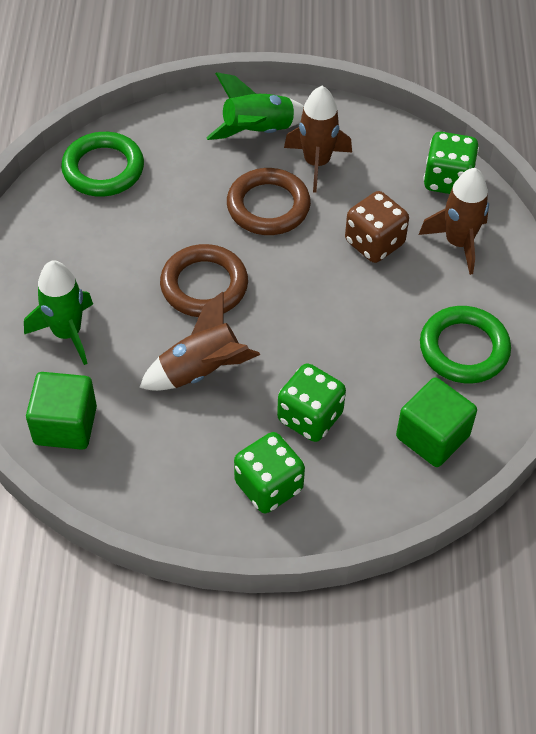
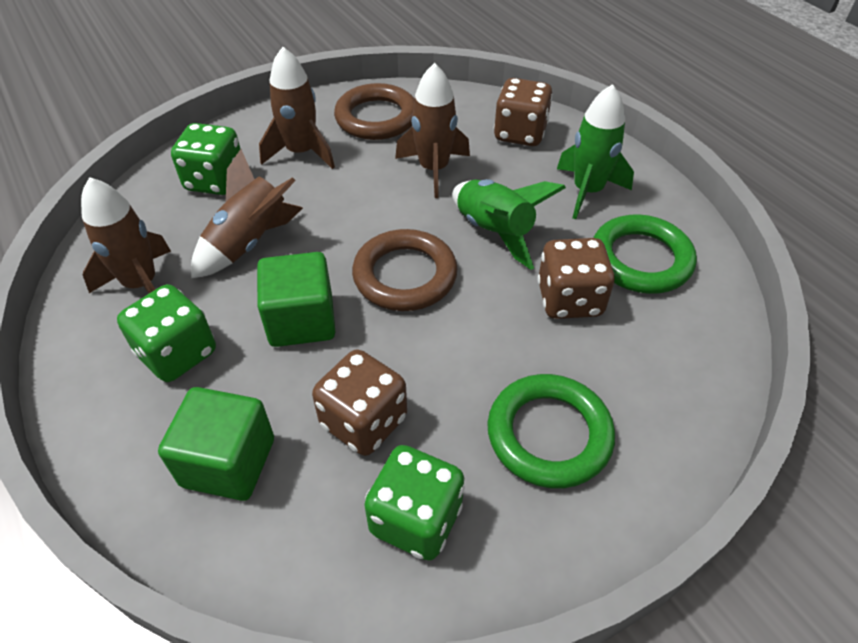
brown dice: [345,191,409,263] = 1 -> [312,350,407,456] [494,78,553,146] [537,238,615,319] = 3
brown rocket: [139,292,260,391] [284,86,352,192] [419,168,489,275] = 3 -> [81,177,171,293] [191,149,303,278] [259,47,335,169] [395,63,470,198] = 4

